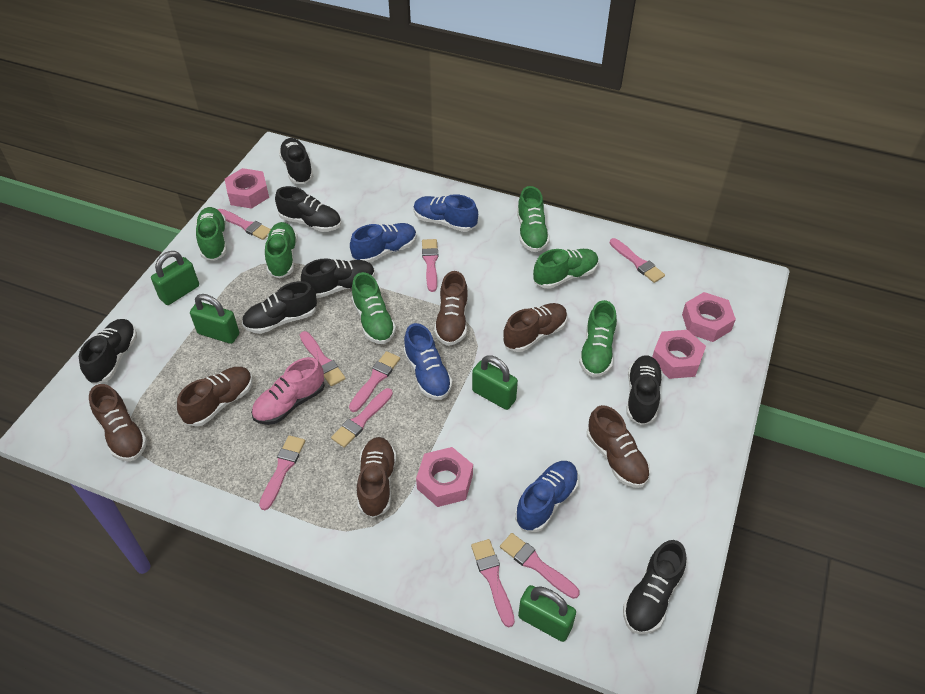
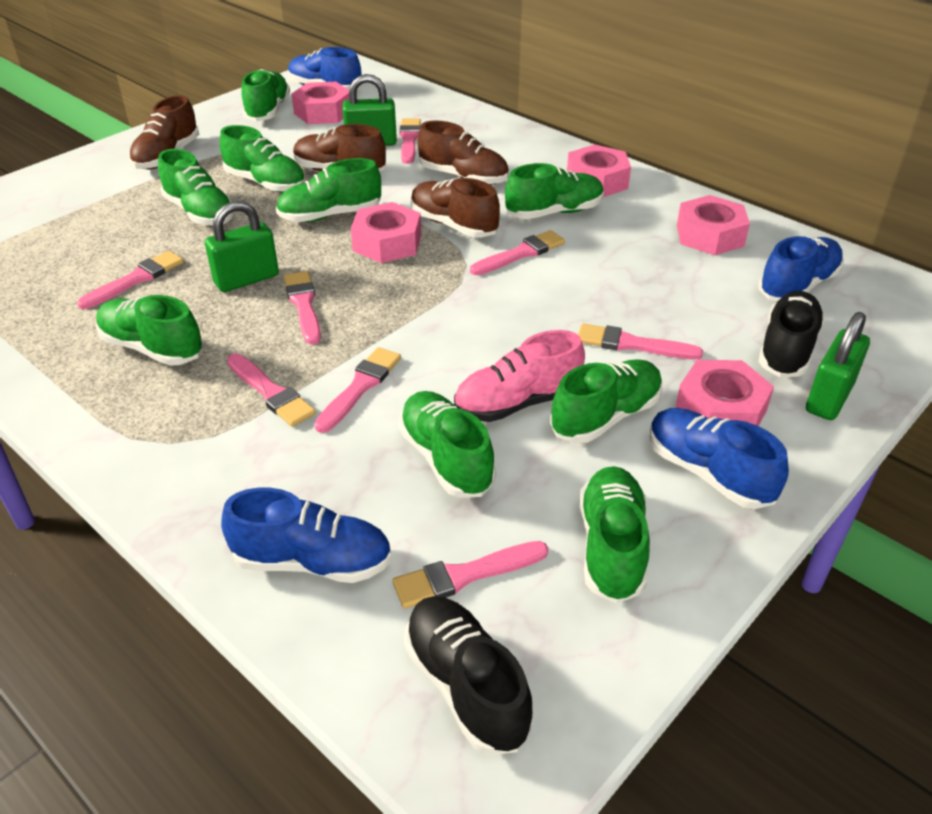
black shoe: [79,319,137,385] [242,281,317,334] [275,186,341,232] [279,138,313,184] [301,258,375,298] [623,540,686,634] [626,355,663,425] = 7 -> [404,596,533,755] [758,291,825,377] = 2
brown shoe: [89,384,147,461] [177,367,253,427] [357,437,396,518] [434,271,468,346] [503,303,567,352] [587,405,650,488] = 6 -> [129,95,199,169] [293,124,386,172] [411,178,500,238] [418,120,509,185] = 4
green padlock: [151,251,199,305] [190,294,239,344] [472,355,518,410] [518,585,576,642] = 4 -> [205,201,279,292] [343,74,397,146] [806,312,870,420] = 3
green shoe: [196,207,227,261] [265,222,298,278] [352,272,396,344] [517,186,550,252] [533,249,599,289] [579,300,617,377] = 6 -> [96,295,204,366] [158,149,235,226] [219,125,306,192] [241,69,290,121] [276,158,381,222] [399,391,496,498] [505,163,604,219] [550,359,662,443] [579,466,650,603] = 9
pink brush: [217,209,271,240] [259,435,305,510] [300,331,346,386] [331,388,393,448] [349,351,400,412] [422,239,438,292] [471,539,515,627] [500,533,580,599] [610,238,665,283] = 9 -> [77,251,184,309] [227,353,316,427] [284,271,321,345] [314,347,401,433] [392,541,548,609] [399,118,421,164] [470,230,565,275] [578,323,703,360] = 8
pink nut: [225,168,269,209] [416,447,473,507] [652,330,706,379] [682,292,736,342] = 4 -> [291,82,349,124] [351,202,421,263] [567,144,631,197] [675,360,774,426] [677,195,750,255] = 5

